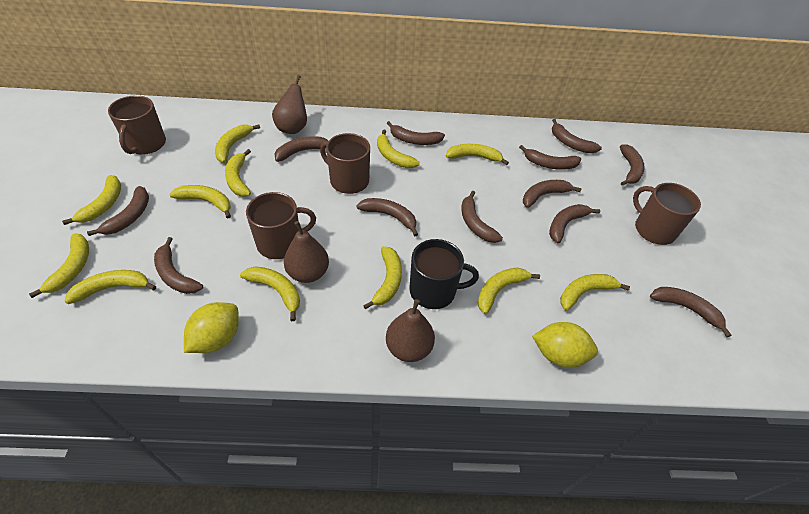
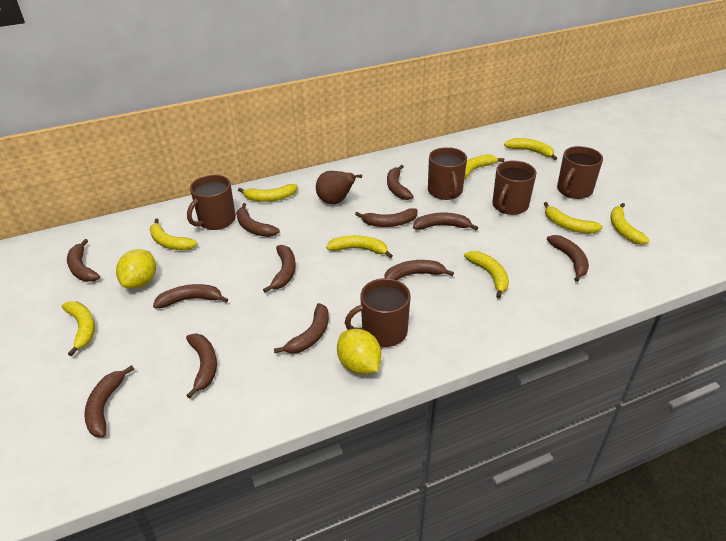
black mug: [409,239,479,309] = 1 -> none = 0
brown mug: [108,95,166,155] [246,192,316,259] [320,133,370,194] [633,183,701,245] = 4 -> [187,175,236,230] [345,278,411,347] [428,147,467,200] [492,161,536,215] [557,146,603,199] = 5
brown pear: [272,75,307,134] [284,221,329,283] [386,299,435,362] = 3 -> [316,171,362,204] = 1
yellow banana: [29,233,89,298] [62,175,121,225] [64,270,156,304] [169,185,231,219] [215,124,260,163] [225,149,251,197] [240,267,300,321] [363,246,402,309] [377,129,420,168] [446,144,509,165] [478,268,540,314] [560,274,630,311] = 12 -> [62,301,95,356] [150,219,197,250] [238,184,297,202] [326,235,393,258] [464,154,504,179] [464,251,509,299] [504,138,557,160] [544,202,603,234] [610,203,650,245] = 9

